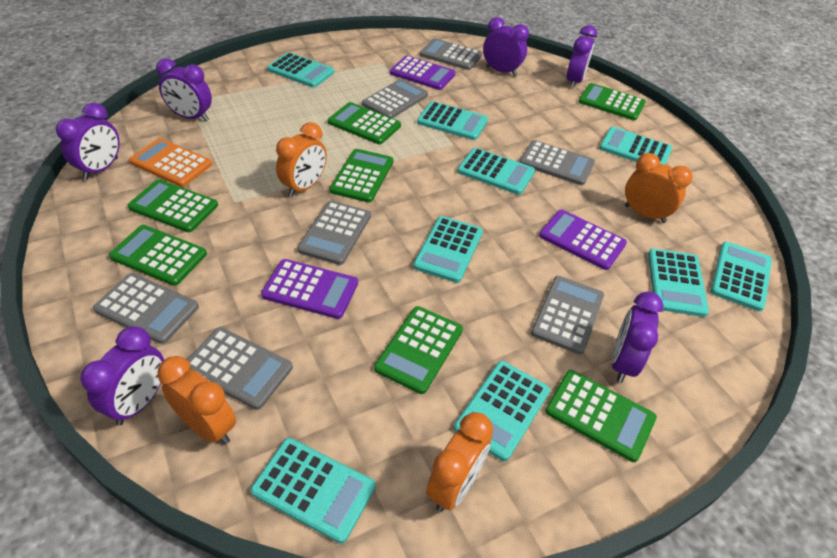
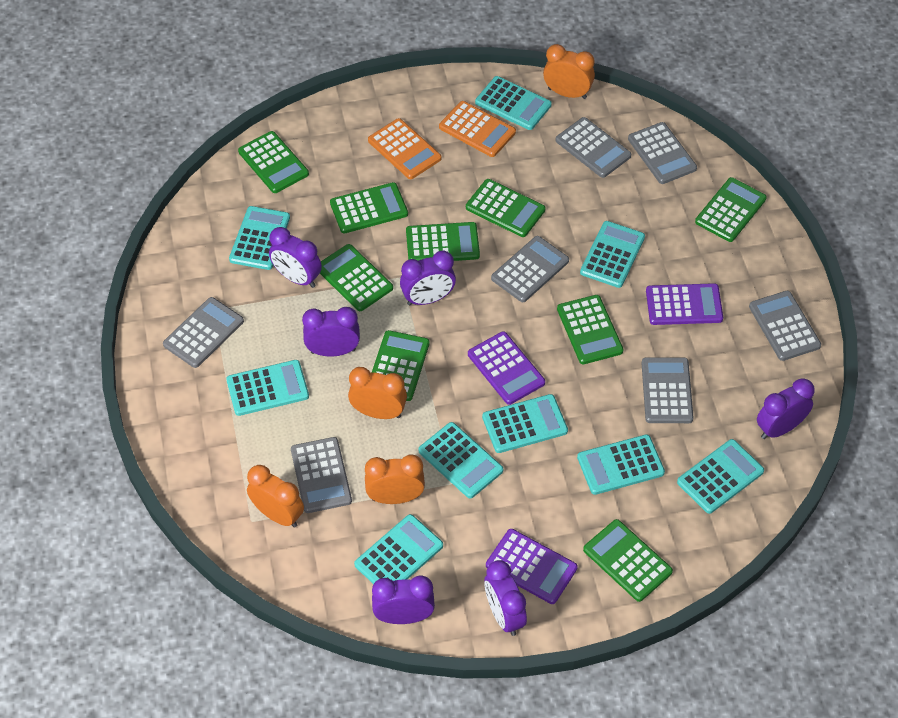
green calculator: [109,225,207,286] [127,179,218,232] [328,102,401,144] [330,149,393,203] [374,306,463,394] [545,370,657,462] [579,83,646,120] = 7 -> [238,131,309,193] [320,244,393,311] [330,182,408,233] [372,330,430,401] [406,222,480,261] [466,179,545,237] [557,295,624,364] [583,519,673,602] [695,177,767,242] = 9
orange calculator: [129,138,212,187] = 1 -> [368,118,442,179] [439,101,516,157] = 2

